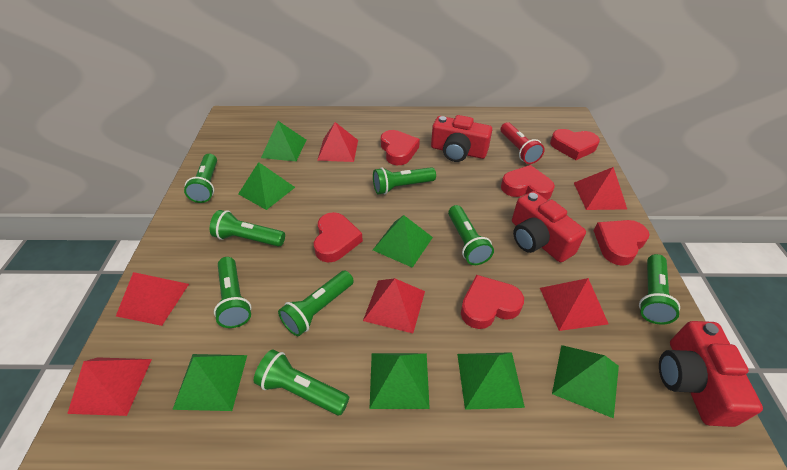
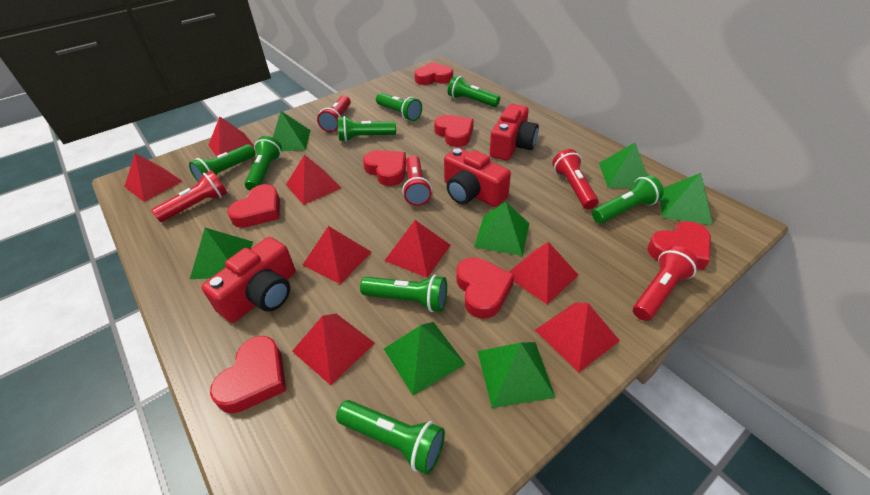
red flashlight: [501,122,545,164] = 1 -> [151,170,227,222] [317,95,351,132] [402,155,432,206] [552,149,598,209] [633,246,699,321] = 5
red heart: [314,212,363,263] [381,130,420,165] [461,275,524,329] [501,165,555,200] [550,129,600,160] [594,220,650,266] = 6 -> [210,336,286,413] [227,184,280,228] [363,150,406,186] [415,62,453,85] [434,115,474,147] [456,258,514,319] [647,221,711,270] = 7
red pyramid: [67,357,152,416] [116,272,189,326] [317,122,358,162] [363,278,425,333] [540,278,608,331] [574,167,627,210] = 6 -> [124,153,182,202] [209,117,254,157] [286,155,341,205] [292,314,375,385] [303,226,372,284] [384,220,451,278] [509,242,578,304] [535,303,620,372] = 8

